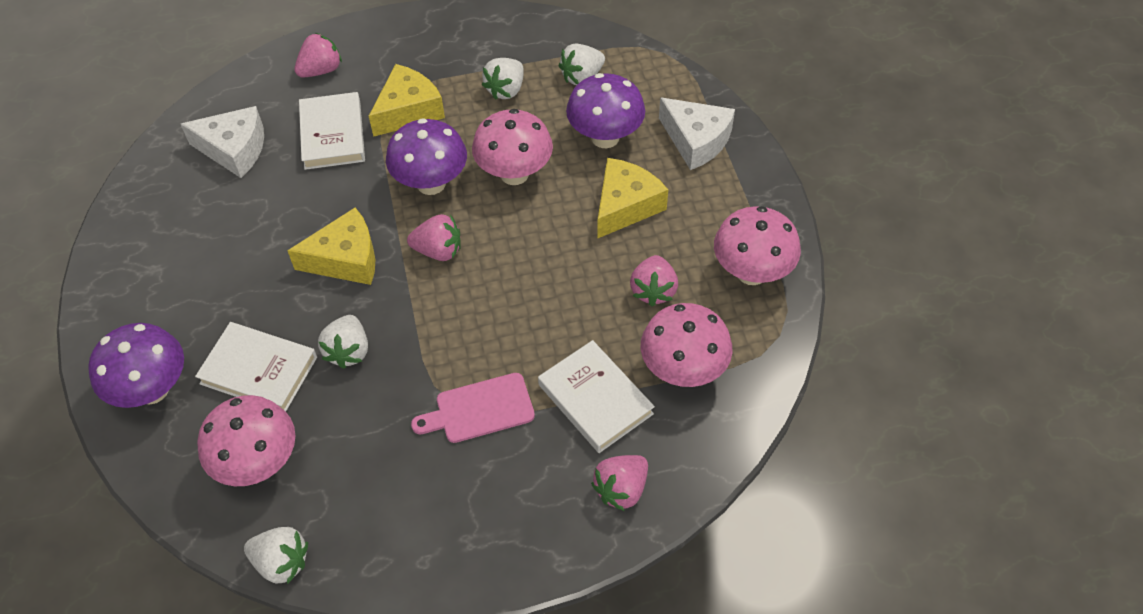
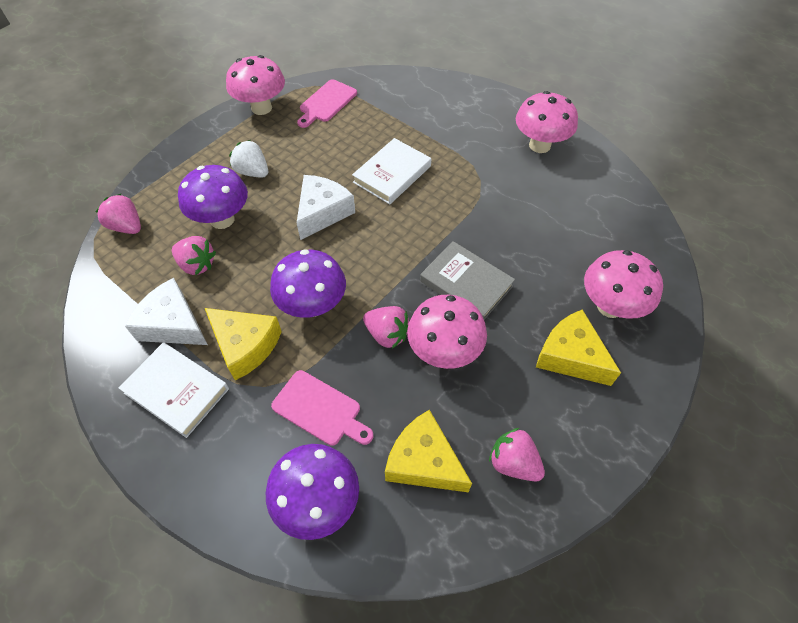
grey book: none = 0 -> [420,241,515,320] = 1
pink cutting board: [411,373,535,443] = 1 -> [271,370,373,446] [297,79,357,128] = 2
white book: [195,322,317,411] [299,92,365,170] [538,340,655,453] = 3 -> [119,342,229,438] [352,138,431,204] = 2
white strawberry: [244,527,308,584] [318,315,368,369] [482,58,524,100] [559,44,605,85] = 4 -> [229,140,268,178] = 1

